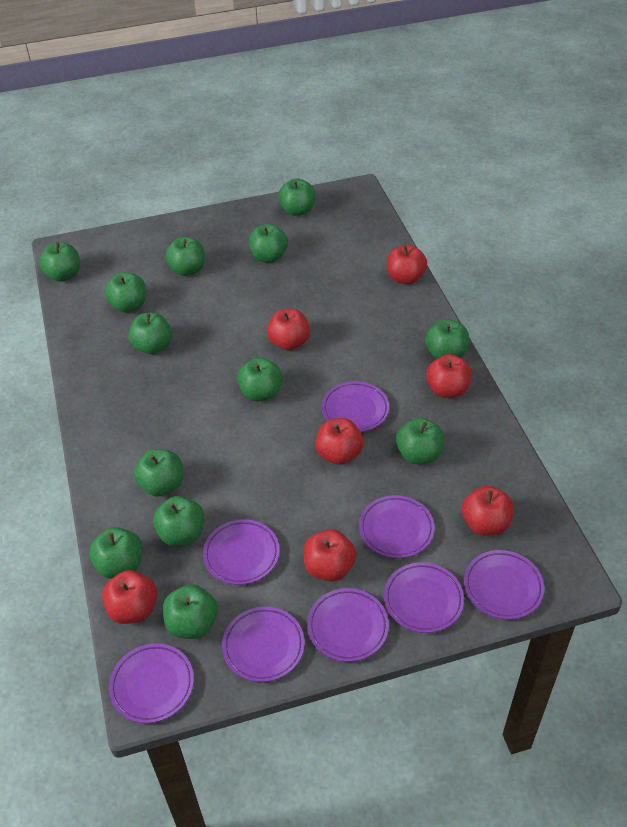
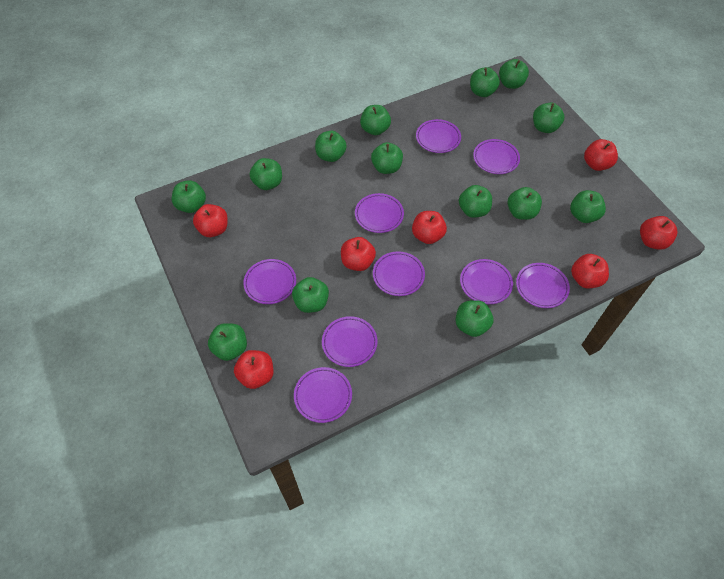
green apple: [39,242,80,282] [89,527,143,579] [105,272,146,313] [128,312,172,354] [134,449,183,497] [153,496,204,546] [163,584,218,639] [165,237,205,276] [237,358,283,401] [249,224,288,263] [278,178,316,216] [396,418,444,464] [425,319,469,359] = 13 -> [172,180,206,213] [208,323,247,361] [250,158,282,190] [292,277,329,313] [315,131,347,162] [360,105,391,135] [371,142,403,174] [456,300,494,337] [459,185,492,218] [470,67,500,97] [499,59,529,89] [508,187,542,220] [533,103,565,133] [570,190,606,223] = 14
purple plate: [109,643,194,723] [203,519,280,585] [222,607,305,682] [307,588,389,662] [321,381,389,432] [359,495,435,558] [384,562,464,633] [464,550,544,620] = 8 -> [243,259,296,304] [294,367,352,423] [322,316,378,367] [355,193,404,233] [373,252,425,296] [416,119,461,153] [460,259,513,304] [473,139,520,174] [516,263,570,308] = 9

